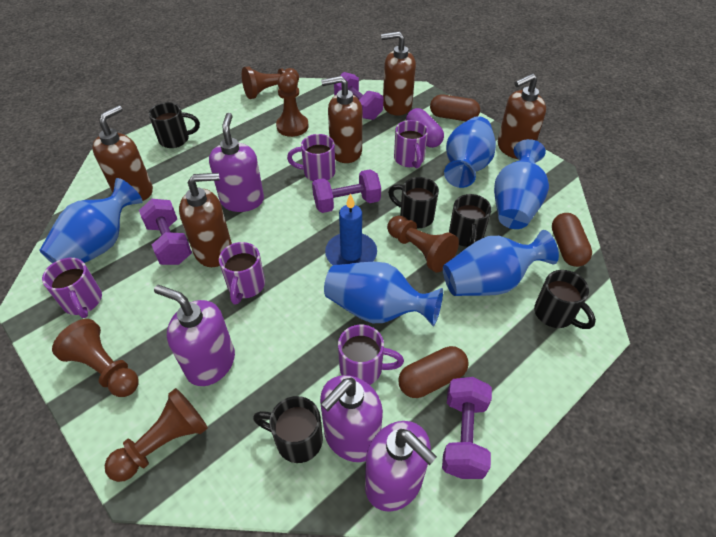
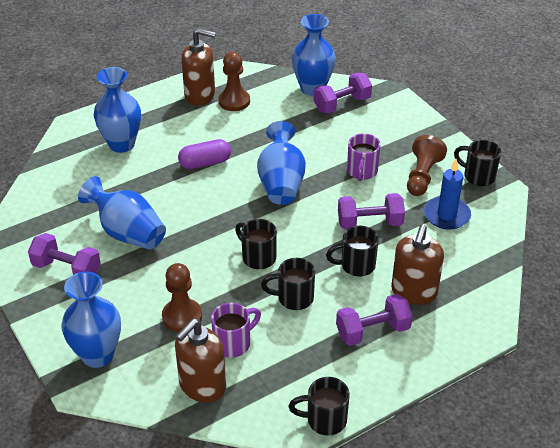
brown capsule: [398,346,469,398] [430,94,480,121] [552,213,592,267] = 3 -> none = 0
brown pawn: [52,319,139,397] [105,388,208,482] [242,66,299,99] [276,72,309,137] [387,216,459,272] = 5 -> [162,263,202,332] [218,52,250,111] [407,135,447,196] = 3
brown soap dispenser: [92,105,153,201] [179,173,232,267] [321,76,362,163] [381,32,416,116] [498,73,546,159] = 5 -> [175,319,226,403] [181,28,216,105] [391,224,444,305] = 3
purple mug: [42,258,102,318] [219,242,265,305] [287,134,335,181] [338,325,404,385] [394,120,428,168] = 5 -> [211,303,261,358] [347,133,381,181] = 2
purple soap dispenser: [154,285,235,386] [209,113,264,212] [320,375,383,462] [365,421,437,512] = 4 -> none = 0

